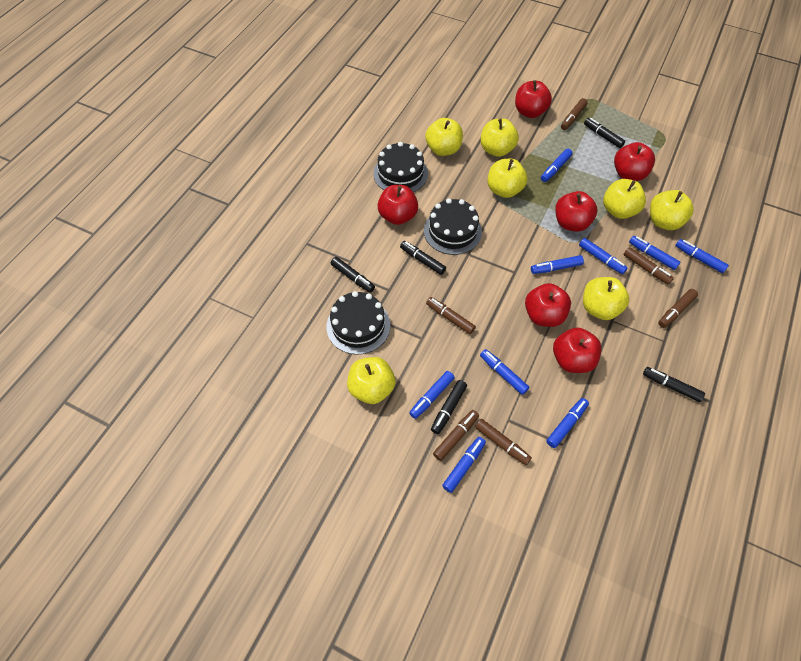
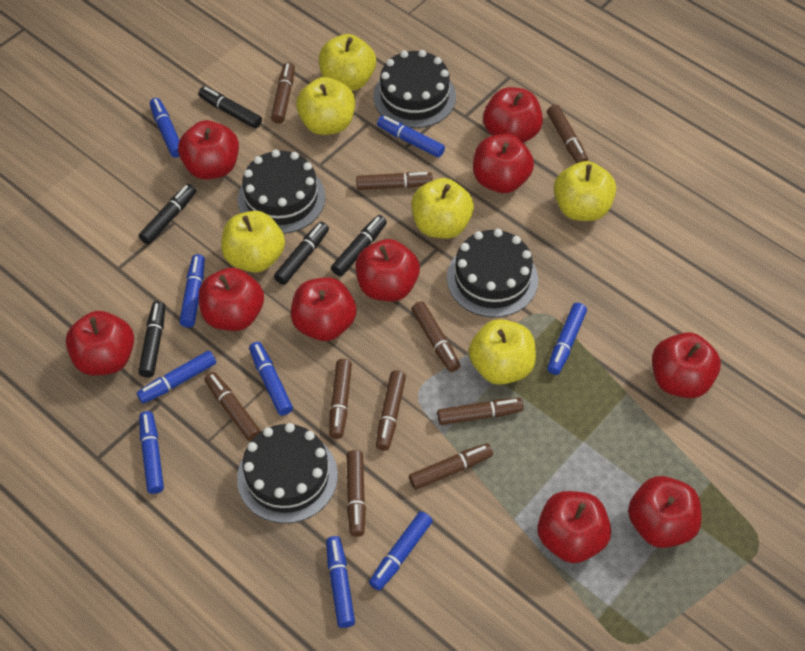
black cake: [327,291,390,355] [373,142,428,192] [424,198,482,255] = 3 -> [237,423,338,523] [238,149,325,234] [373,50,456,128] [447,229,538,318] = 4
brown marker: [426,297,476,334] [433,410,479,461] [475,419,532,465] [561,98,588,130] [623,247,674,285] [658,289,698,328] = 6 -> [204,372,261,441] [271,62,295,124] [329,359,352,439] [347,450,366,537] [356,172,433,190] [376,370,406,451] [409,443,493,490] [411,301,460,372] [437,398,523,425] [547,105,588,163] = 10
red apple: [377,185,418,225] [515,80,552,118] [525,283,571,327] [553,328,602,373] [555,191,597,232] [614,142,655,181] = 6 -> [66,311,134,375] [178,120,239,179] [199,268,264,331] [291,277,356,341] [356,239,420,301] [473,134,534,193] [483,87,543,142] [537,491,611,563] [628,476,702,548] [652,332,721,398] = 10
yellow apple: [347,357,395,404] [425,118,463,156] [481,118,519,157] [488,159,527,198] [583,277,630,320] [603,179,646,219] [650,190,694,230] = 7 -> [221,211,285,273] [296,77,355,135] [319,34,376,91] [411,178,474,239] [469,319,536,385] [554,161,616,221] = 6

